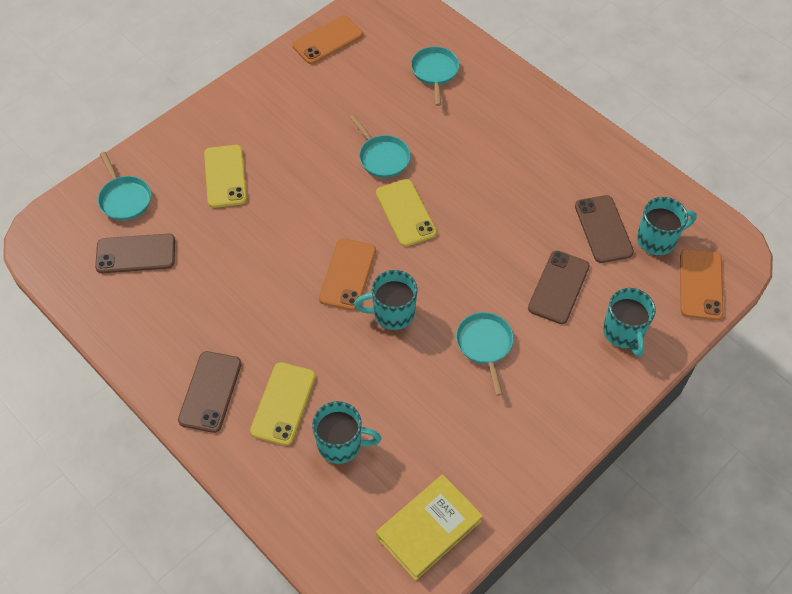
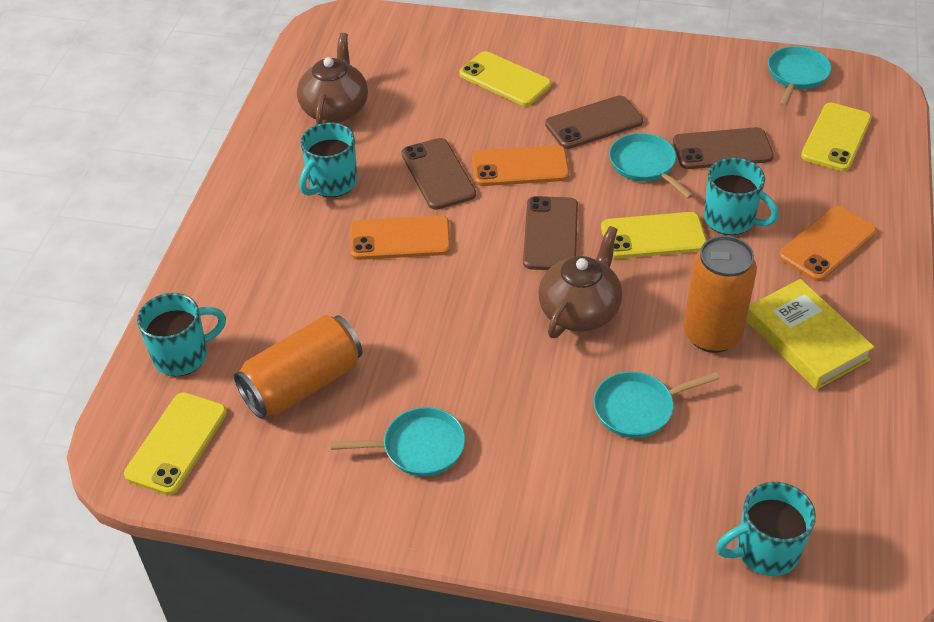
brown teapot: none = 0 -> [297,33,368,125] [538,226,622,338] = 2
orange can: none = 0 -> [234,315,362,419] [683,236,757,353] = 2
yellow phone: [204,145,247,208] [250,362,316,446] [376,179,437,247] = 3 -> [124,392,227,495] [459,51,551,106] [601,212,707,259] [801,103,871,171] = 4

